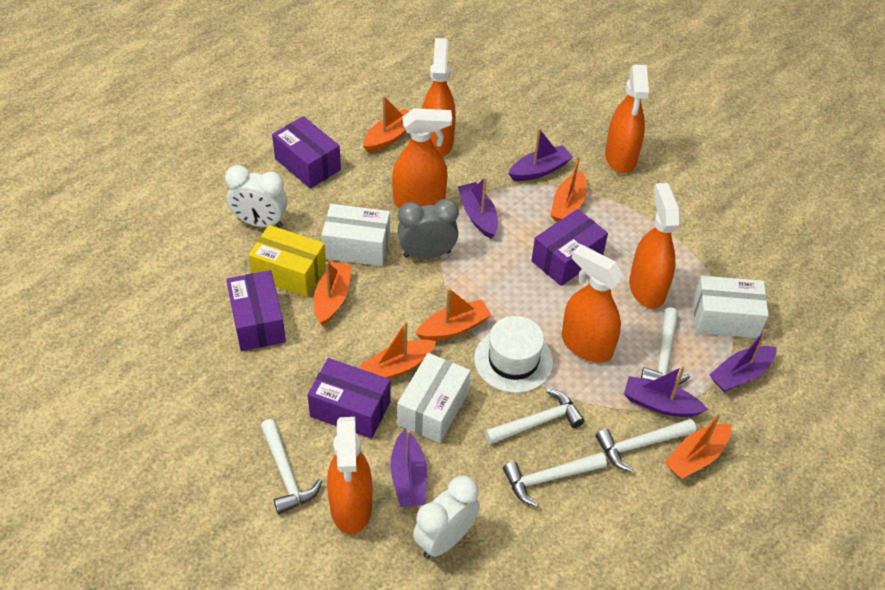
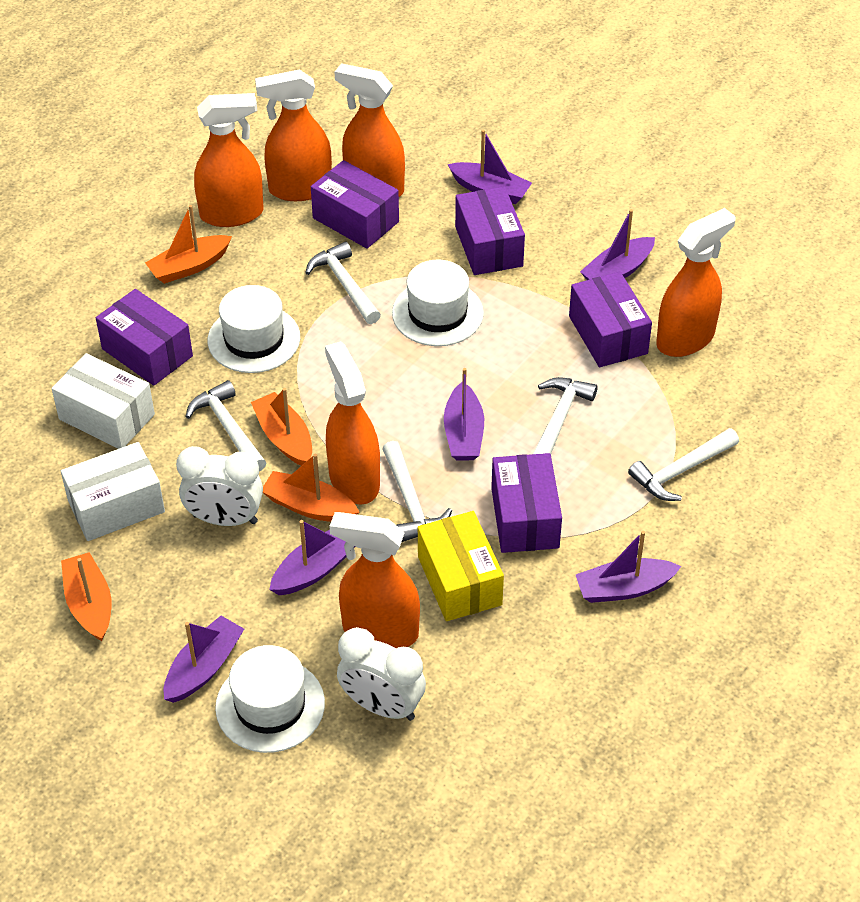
grey clock: [398,199,459,259] = 1 -> none = 0
orange boat: [314,262,352,325] [360,321,436,379] [363,96,409,152] [416,288,491,341] [550,156,587,222] [664,412,731,479] = 6 -> [61,552,111,641] [145,205,232,284] [251,388,312,466] [263,454,359,522] = 4
purple boat: [390,429,427,507] [458,177,498,239] [508,128,573,181] [624,366,708,417] [709,329,777,392] = 5 -> [163,616,244,703] [269,520,355,595] [444,368,484,461] [447,130,532,204] [576,531,681,603] [580,209,655,280] = 6
purple box: [226,270,286,351] [272,116,341,189] [307,358,391,439] [532,209,608,286] = 4 -> [96,289,193,386] [311,160,399,249] [455,187,525,275] [491,453,562,553] [569,272,652,367] = 5
white box: [321,204,390,266] [397,353,471,443] [693,276,769,338] = 3 -> [52,353,155,449] [61,442,165,541] = 2
white hat: [474,316,553,393] = 1 -> [208,285,300,373] [215,645,325,753] [392,259,484,346] = 3

